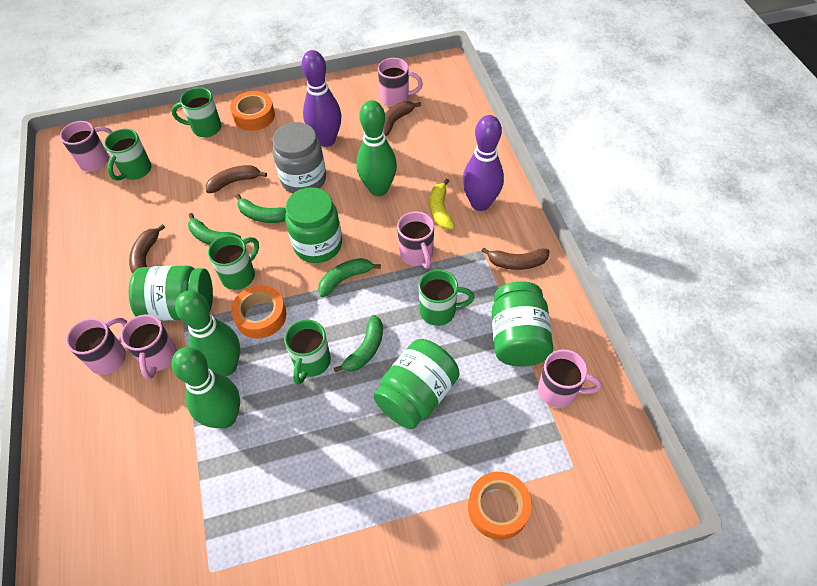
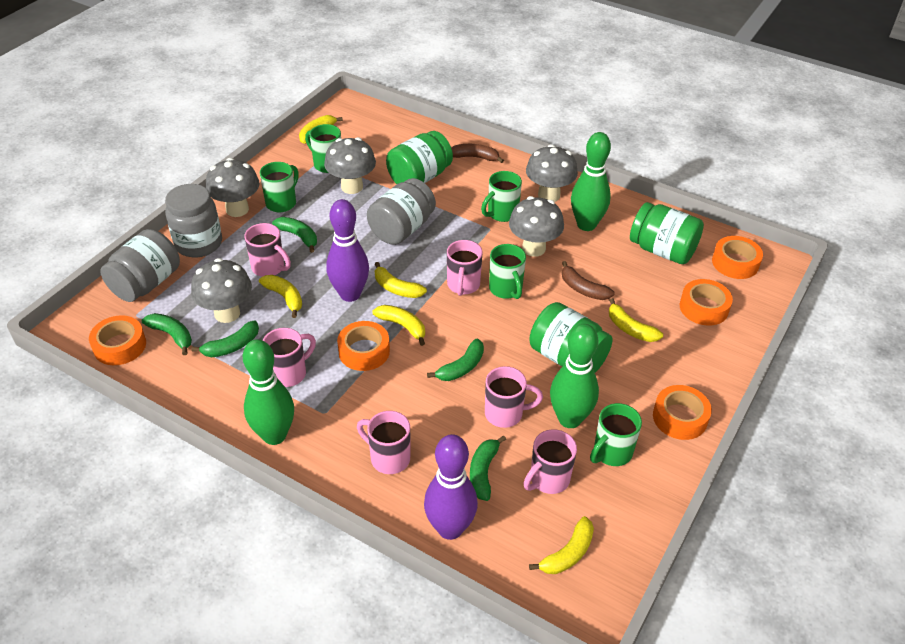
brown banana: [129,224,165,274] [206,165,267,193] [383,101,421,136] [482,248,550,270] = 4 -> [451,144,504,163] [562,261,615,300] = 2
green banana: [188,213,241,245] [235,194,286,223] [318,258,381,297] [334,315,383,372] = 4 -> [142,313,192,355] [191,321,259,357] [272,217,317,253] [427,339,484,381] [470,435,506,501] = 5
green jar: [129,266,213,321] [285,187,342,263] [373,339,459,429] [492,281,553,367] = 4 -> [386,131,453,184] [529,302,612,373] [630,202,704,264] = 3
grey jar: [272,122,326,194] = 1 -> [100,229,180,302] [165,184,222,257] [367,178,436,245] = 3
grey mushroom: none = 0 -> [191,258,252,323] [206,158,260,217] [324,137,376,194] [509,196,564,257] [526,144,578,202] = 5
orange tape: [230,91,275,131] [231,285,286,338] [468,472,532,540] = 3 -> [89,315,146,365] [337,321,390,371] [653,385,712,440] [680,279,733,326] [712,236,763,279] = 5
yellow banana: [430,179,455,229] = 1 -> [259,275,302,318] [299,115,343,144] [373,305,425,346] [375,262,427,298] [529,516,594,574] [609,298,663,342] = 6

